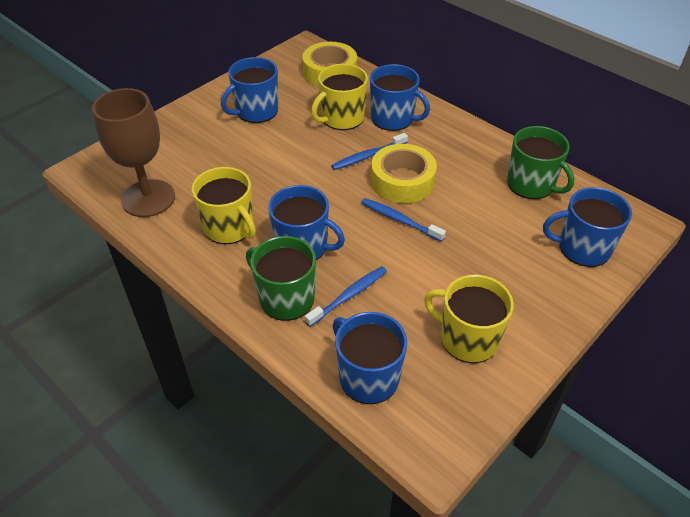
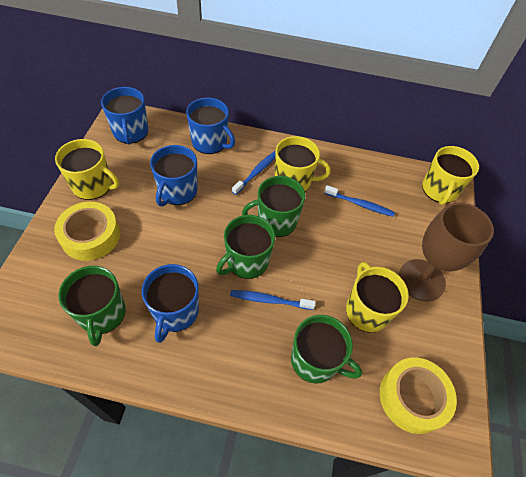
blue mug: [221,57,278,123] [268,185,345,260] [333,312,407,404] [370,64,430,131] [543,187,632,267] = 5 -> [101,87,148,145] [142,264,199,343] [150,145,198,207] [186,98,235,154] = 4
green mug: [246,236,316,321] [507,126,574,199] = 2 -> [58,266,126,346] [216,215,275,279] [242,176,305,237] [291,315,362,384] = 4
yellow mug: [192,167,256,244] [311,64,368,130] [424,275,514,363] = 3 -> [55,139,119,200] [275,136,331,191] [346,262,409,333] [422,146,479,205] = 4

